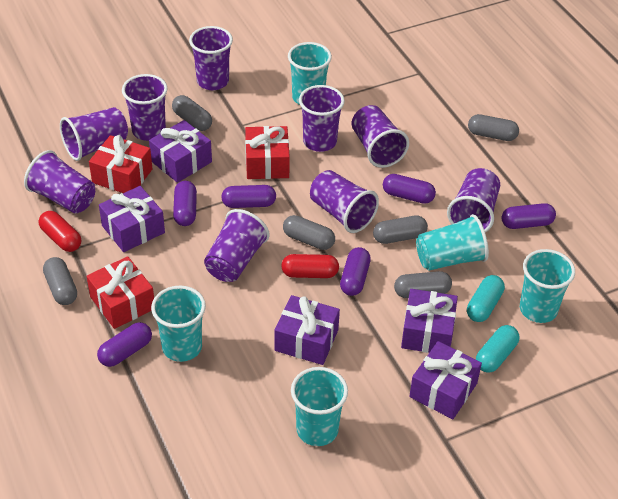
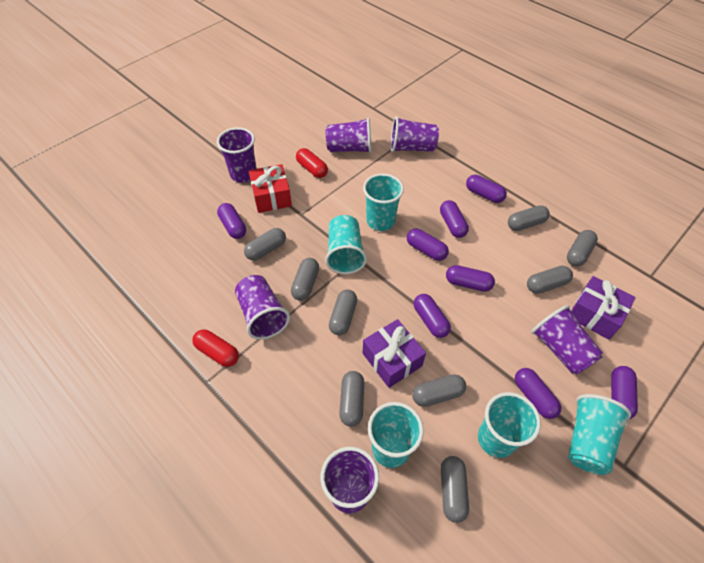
grey capsule: [43,257,77,305] [172,95,212,131] [283,215,335,250] [373,216,428,244] [394,271,452,298] [468,114,519,141] = 6 -> [244,228,286,261] [291,258,319,301] [329,290,357,335] [339,371,364,427] [412,374,466,407] [441,456,469,523] [508,205,550,231] [527,266,573,294] [567,230,598,266] = 9
purple capsule: [97,322,152,367] [173,181,197,226] [221,185,276,208] [340,247,371,296] [383,174,436,204] [502,203,556,229] = 6 -> [217,203,246,239] [407,229,449,261] [414,294,451,338] [440,200,469,238] [446,265,495,292] [466,175,507,203] [515,368,561,419] [611,366,638,419] = 8
purple cup: [24,150,95,213] [60,107,128,161] [122,74,168,141] [189,26,233,90] [204,209,270,282] [299,85,345,152] [310,170,379,233] [352,105,409,168] [447,168,500,232] = 9 -> [217,127,257,183] [235,275,290,340] [321,447,379,513] [326,118,372,153] [390,116,439,152] [531,305,603,375] = 6
purple gift: [99,186,165,252] [149,120,212,183] [274,295,340,365] [401,289,458,353] [409,341,482,419] = 5 -> [363,319,426,388] [571,276,636,340] = 2
red gift: [87,256,154,329] [89,135,152,193] [245,126,290,179] = 3 -> [249,164,292,213] = 1
turquoise capsule: [467,275,505,322] [476,325,519,373] = 2 -> none = 0

